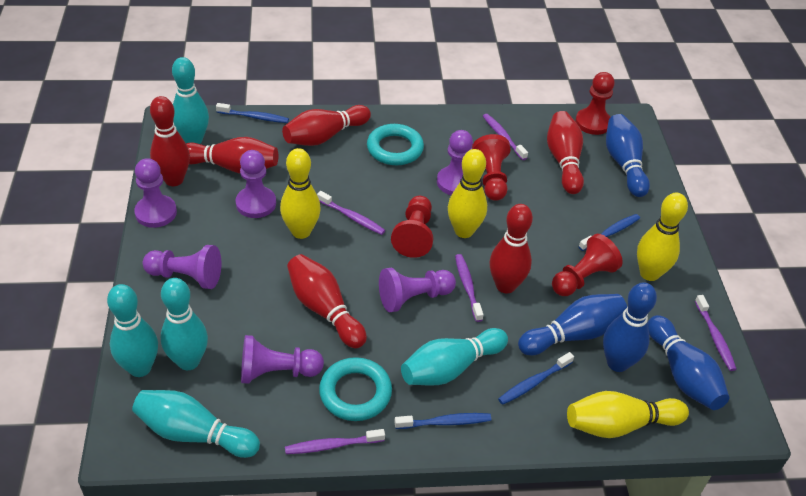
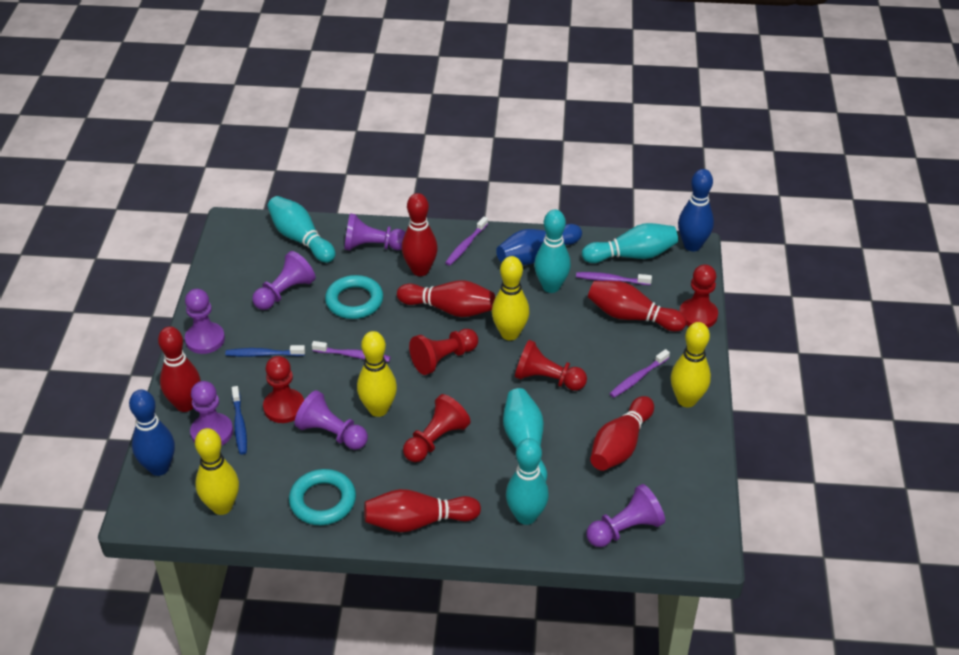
blue bowling pin: [518,294,627,355] [603,282,657,372] [606,114,650,197] [647,315,729,410] = 4 -> [129,390,175,476] [496,224,582,265] [678,169,714,251] = 3
blue toothbrush: [216,103,289,123] [394,413,491,429] [498,352,574,405] [579,214,640,251] = 4 -> [225,345,305,357] [232,386,247,455] = 2
purple toothbrush: [285,429,385,454] [317,191,385,235] [455,254,484,322] [483,114,528,160] [695,295,737,371] = 5 -> [312,341,390,362] [445,217,488,266] [576,272,652,285] [609,349,670,398] = 4
red pawn: [391,196,433,258] [472,134,510,201] [552,234,623,296] [575,72,615,135] = 4 -> [263,356,304,423] [403,394,471,462] [409,329,478,375] [515,340,587,391] [679,265,718,328] = 5

